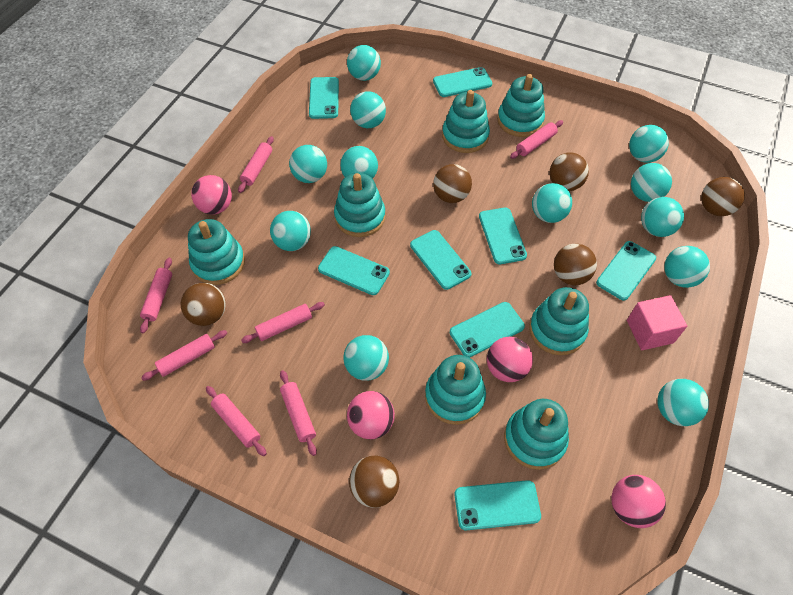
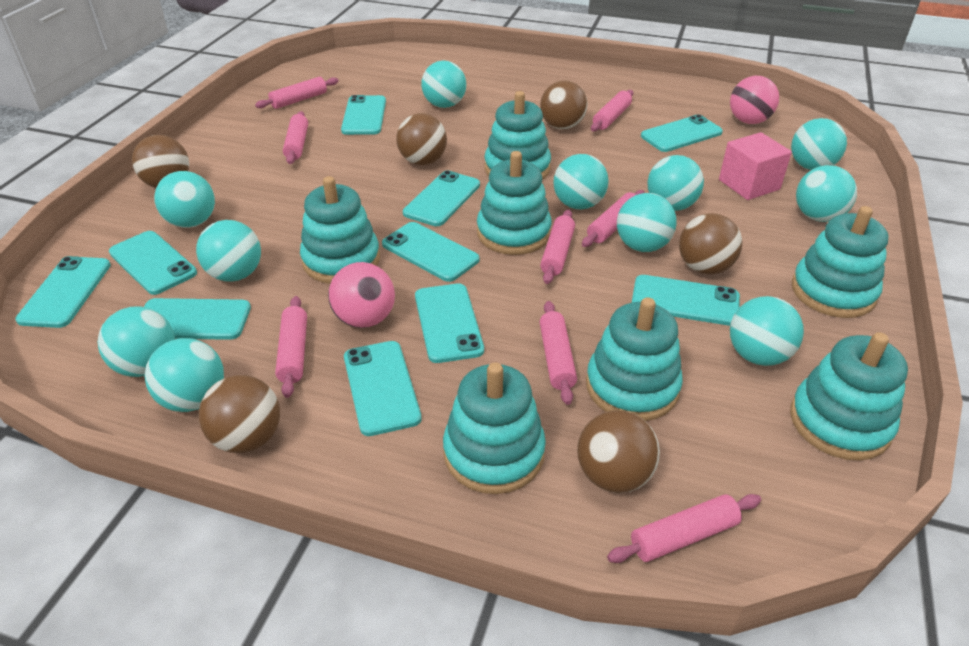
pink ball: [191,175,232,215] [347,391,395,439] [487,337,533,382] [611,475,666,528] = 4 -> [328,262,395,328] [730,76,779,124] = 2
pink rolling pin: [140,258,172,333] [141,330,227,381] [206,386,267,456] [238,136,274,193] [241,302,325,343] [280,370,317,456] [510,120,563,159] = 7 -> [255,77,339,109] [275,296,307,398] [283,111,308,164] [539,301,577,405] [540,210,575,284] [582,190,644,247] [591,90,633,132] [607,494,761,563] = 8
turquoise ball: [270,211,311,251] [289,145,327,183] [340,146,378,179] [344,335,389,381] [347,45,381,81] [350,91,386,128] [532,183,572,223] [629,125,669,163] [631,163,672,202] [641,197,684,237] [657,379,709,426] [664,246,710,288] = 12 -> [98,307,175,377] [145,338,224,412] [154,171,215,228] [196,220,261,282] [421,61,466,108] [553,154,609,209] [617,193,677,252] [648,155,704,211] [730,296,804,366] [791,118,847,170] [796,165,857,222] = 11
turquoise phone: [309,77,339,119] [318,246,390,295] [410,230,471,290] [433,67,492,97] [450,302,525,358] [455,480,541,531] [479,207,527,264] [596,241,656,301] = 8 -> [15,256,111,328] [109,231,197,295] [144,298,251,340] [341,95,386,135] [344,341,422,436] [382,222,479,282] [403,170,480,226] [415,283,484,363] [632,275,740,326] [641,114,723,152] = 10

